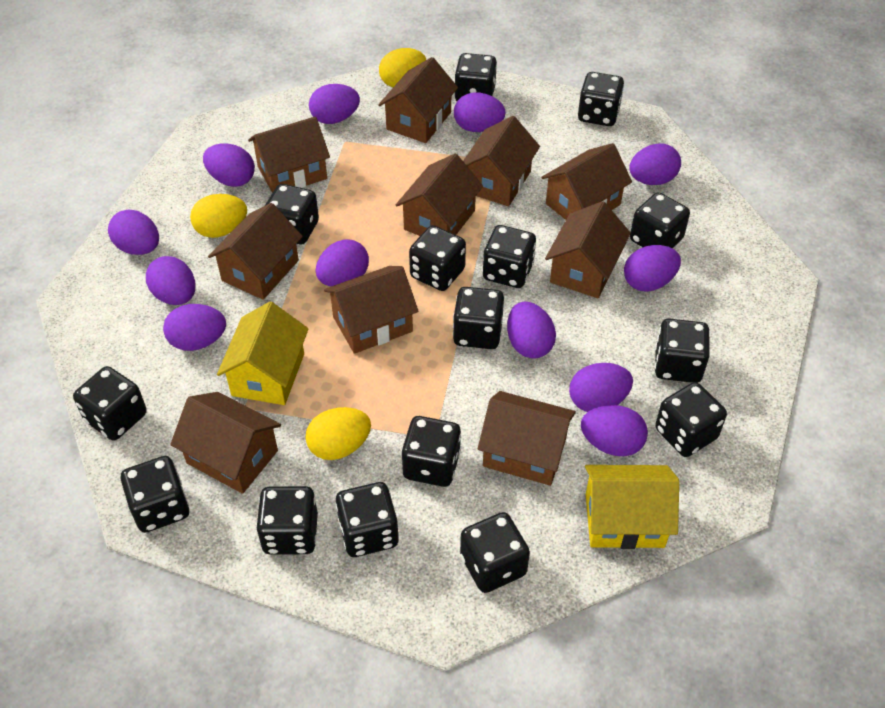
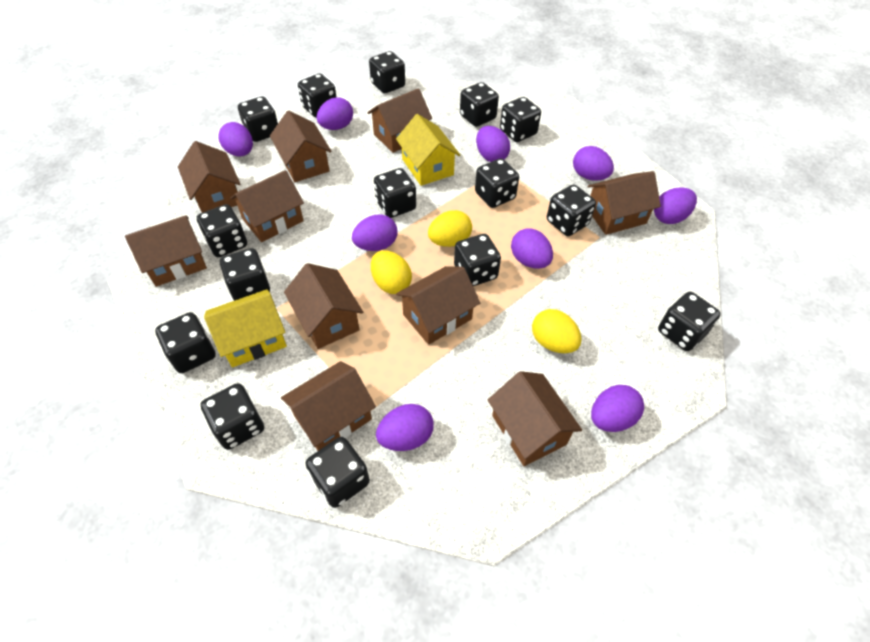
purple egg: [108,209,159,255] [146,256,195,305] [163,304,226,351] [203,144,255,187] [309,84,360,124] [316,239,369,286] [454,92,506,132] [507,301,556,359] [569,363,633,412] [581,405,648,456] [624,245,681,292] [629,143,681,185] = 12 -> [218,122,253,156] [317,97,353,130] [352,214,397,251] [376,404,434,451] [476,126,510,162] [511,228,553,269] [573,146,614,181] [591,385,644,432] [654,187,697,224] = 9

